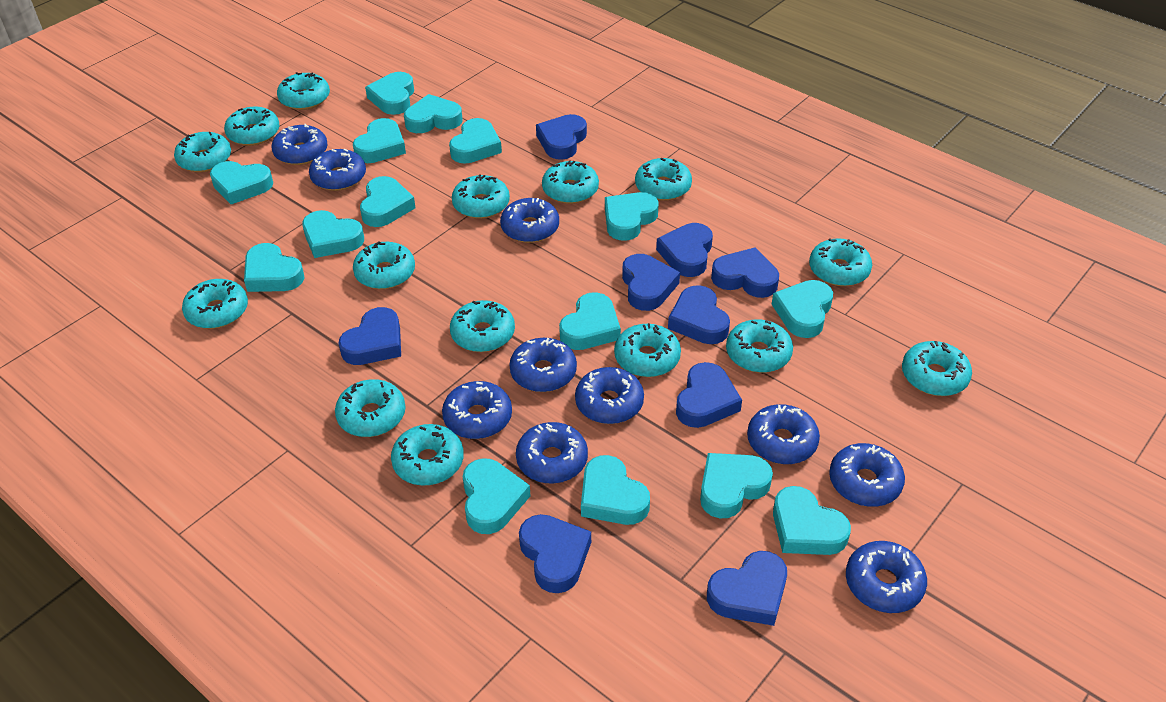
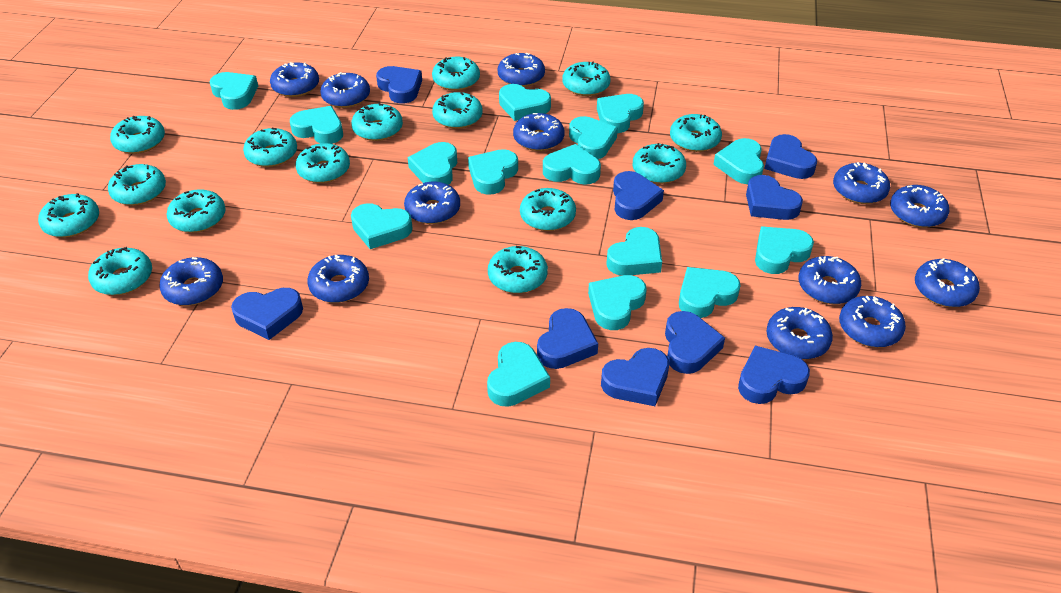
blue donut: [272,124,327,165] [309,149,366,191] [442,381,512,439] [500,198,559,243] [509,338,577,392] [516,422,588,484] [575,367,644,424] [747,404,820,464] [829,443,905,507] [846,541,927,613] = 10 -> [159,257,223,306] [270,62,319,97] [307,255,369,303] [320,72,370,108] [404,182,460,224] [497,53,545,87] [513,113,564,151] [766,307,833,359] [798,256,861,304] [833,162,890,204] [839,296,906,347] [890,185,949,228] [915,258,980,307] = 13

